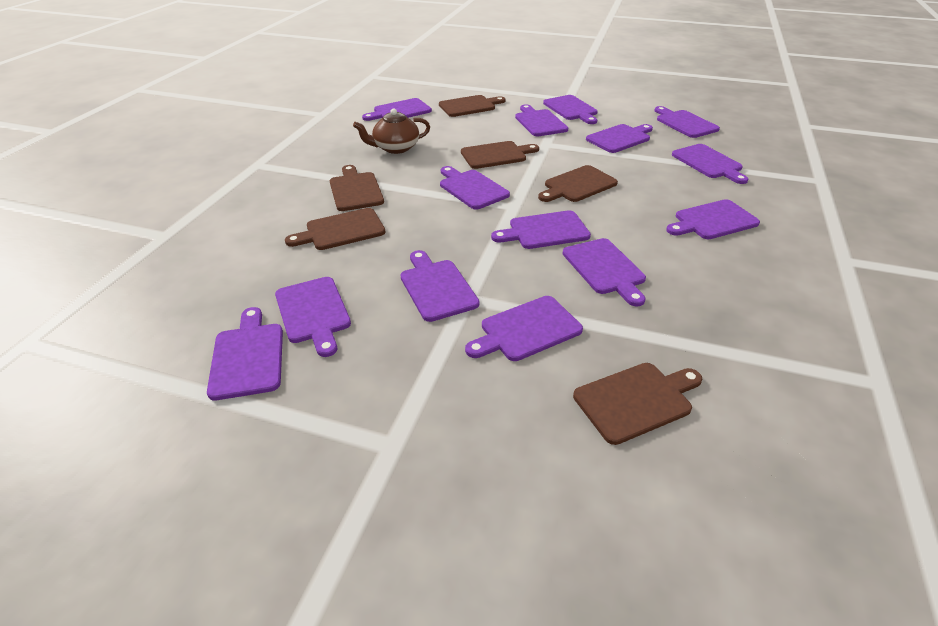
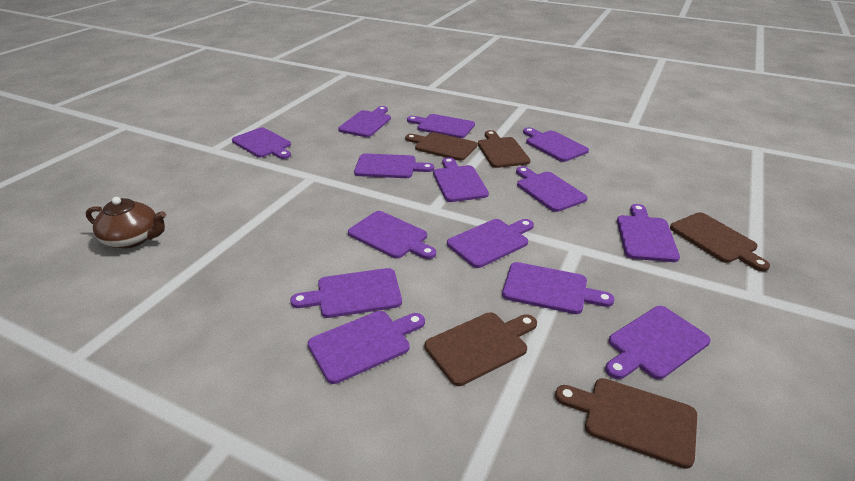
brown cutting board: [285,208,386,250] [330,165,384,211] [439,95,506,117] [461,141,539,169] [538,165,618,202] [573,363,702,445] = 6 -> [405,132,477,161] [425,312,537,386] [478,130,530,168] [555,378,697,469] [670,212,770,271] = 5

